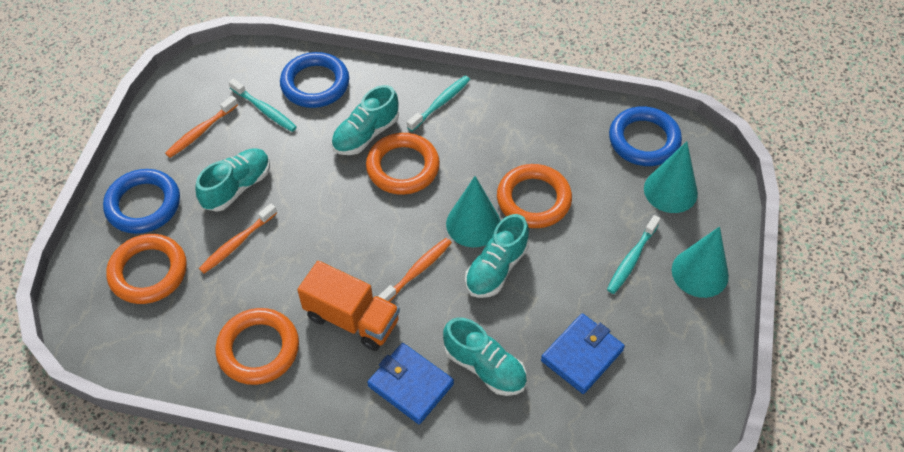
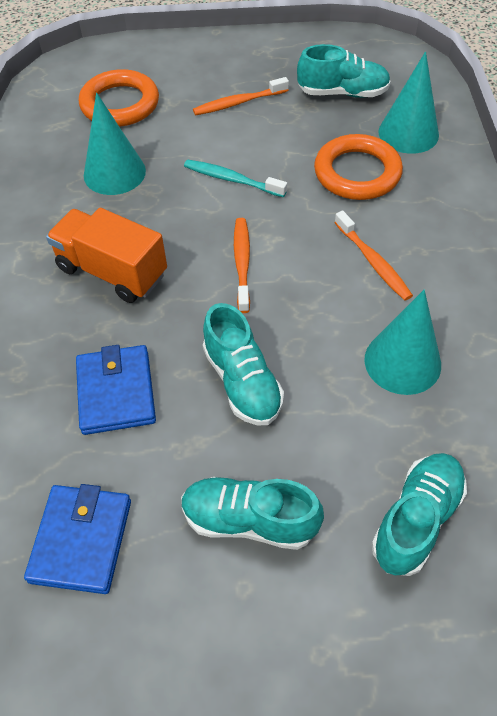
blue ring: [103,169,180,234] [280,52,349,108] [609,106,682,166] = 3 -> none = 0
orange ring: [106,234,187,304] [215,308,299,385] [366,133,440,195] [497,164,572,228] = 4 -> [79,69,159,127] [314,134,403,200] = 2
turquoise toothbrush: [229,78,297,132] [407,76,470,131] [607,215,660,294] = 3 -> [184,160,287,197] = 1

